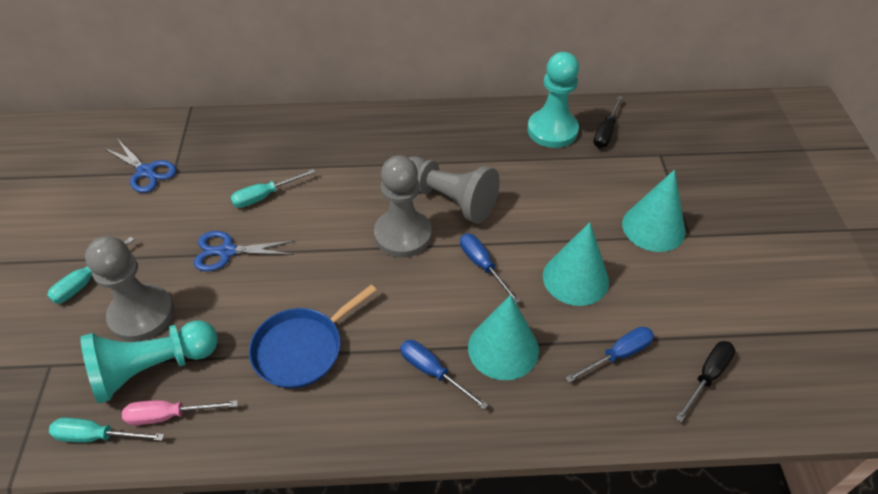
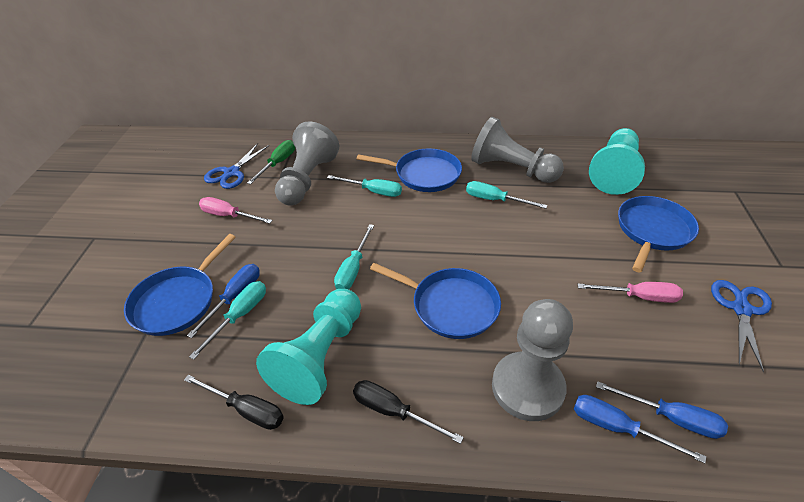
blue pan: [249,284,377,388] = 1 -> [124,234,236,336] [357,148,462,192] [370,263,501,339] [618,196,699,273] = 4
green screwdriver: none = 0 -> [247,140,295,184] = 1
pink screwdriver: [122,400,238,425] = 1 -> [199,197,273,224] [578,282,683,303] = 2
turquoise cone: [468,295,539,380] [543,222,609,306] [622,170,685,252] = 3 -> none = 0
turquoise screwdriver: [47,237,134,304] [49,418,165,443] [230,169,315,208] = 3 -> [189,281,266,360] [327,175,402,197] [334,224,374,289] [466,181,547,209] = 4

